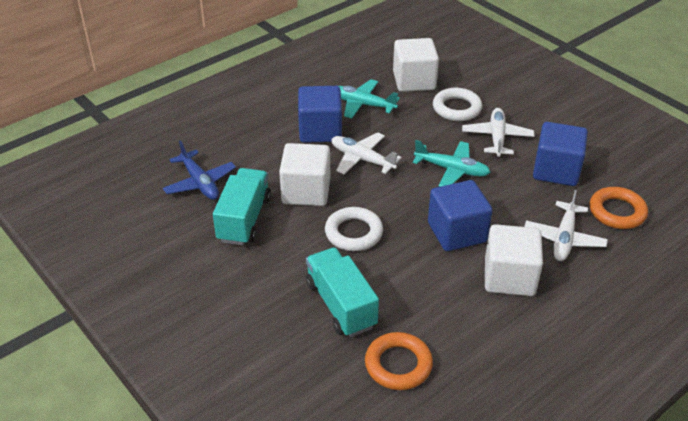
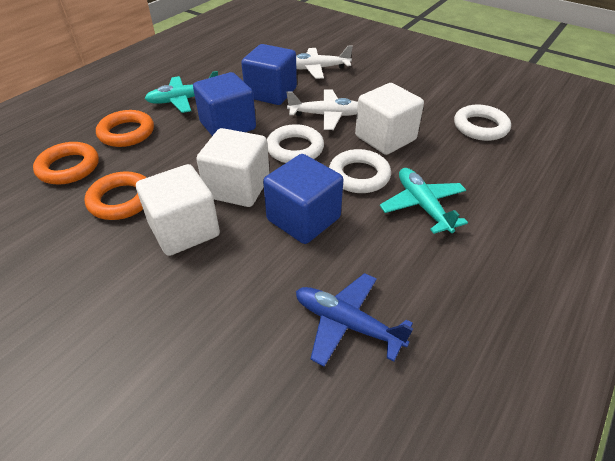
orange ring: [365,332,433,390] [589,187,648,229] = 2 -> [33,142,99,185] [85,171,147,220] [96,110,154,147] = 3
turquoise truck: [213,168,271,245] [306,247,379,337] = 2 -> none = 0
white plane: [331,132,402,174] [462,108,534,157] [524,190,608,261] = 3 -> [286,89,358,130] [296,46,353,79] = 2
white ring: [325,207,383,251] [433,88,482,121] = 2 -> [267,124,324,163] [329,149,391,193] [454,104,511,141] = 3

